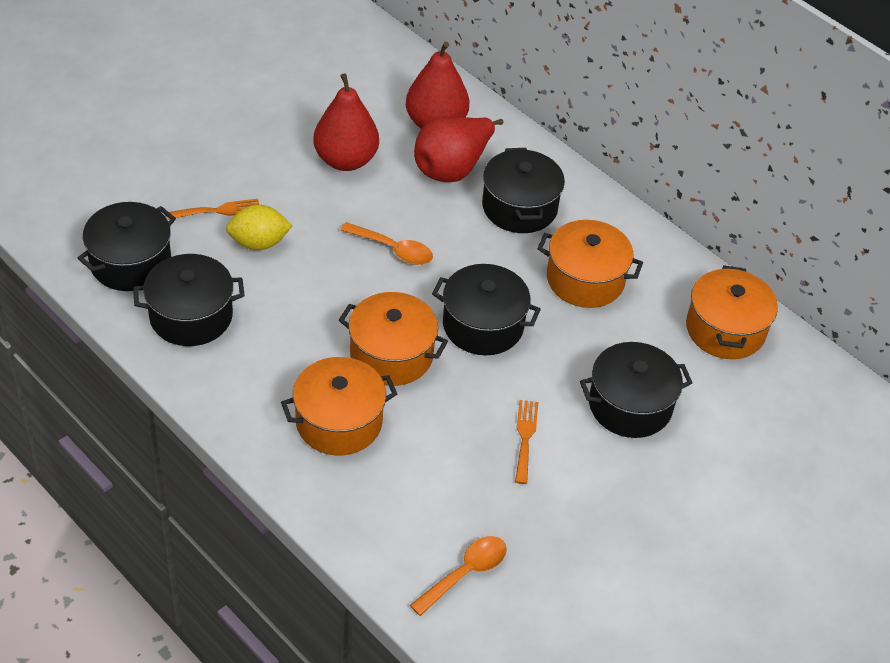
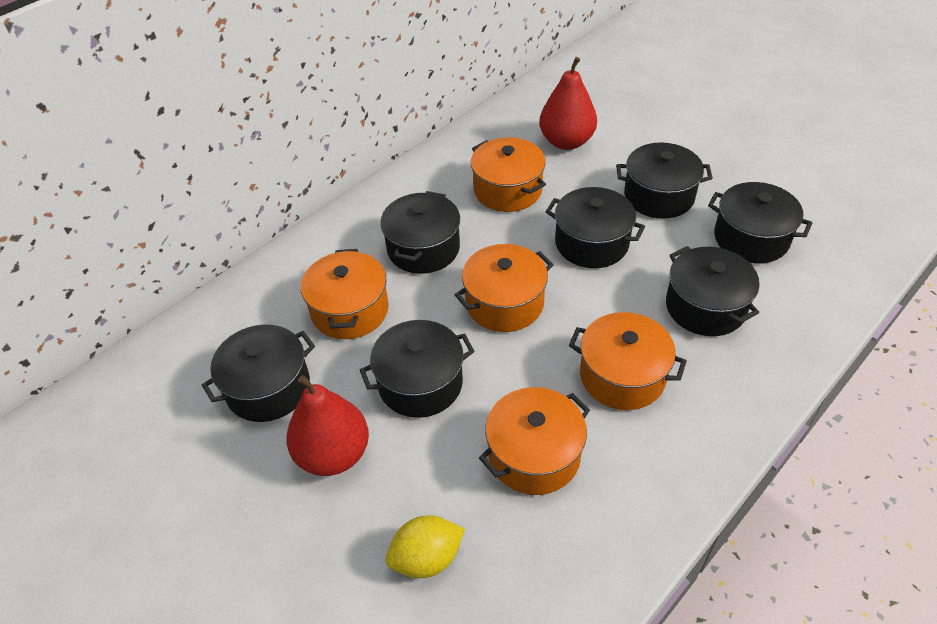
black pot: [78,202,176,291] [133,254,245,346] [432,264,541,355] [482,148,565,233] [580,342,692,438] = 5 -> [202,324,315,422] [360,320,474,418] [380,191,460,274] [545,187,645,268] [616,143,713,219] [666,246,759,336] [708,182,812,263] = 7
orange fork: [168,199,259,220] [515,400,538,484] = 2 -> none = 0
orange pot: [281,357,397,455] [338,292,448,386] [537,220,643,308] [686,265,778,359] = 4 -> [301,249,389,339] [455,244,554,332] [471,137,546,212] [479,387,590,495] [569,312,687,410] = 5
orange spoon: [340,222,433,265] [410,536,507,616] = 2 -> none = 0
red pear: [313,73,379,171] [406,42,469,129] [414,117,504,182] = 3 -> [286,375,369,476] [539,57,597,150] = 2

